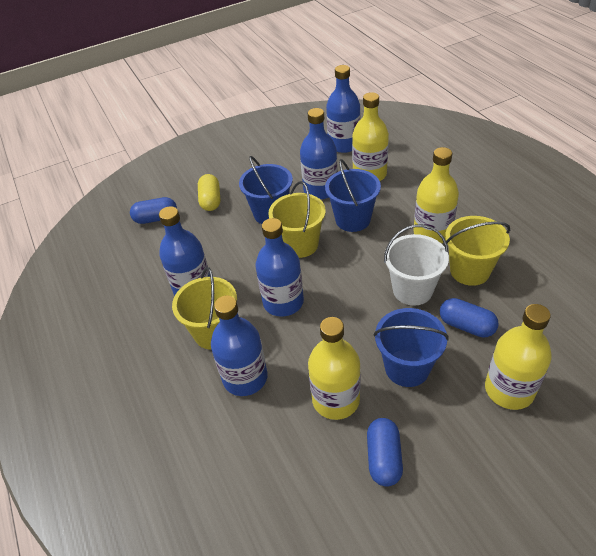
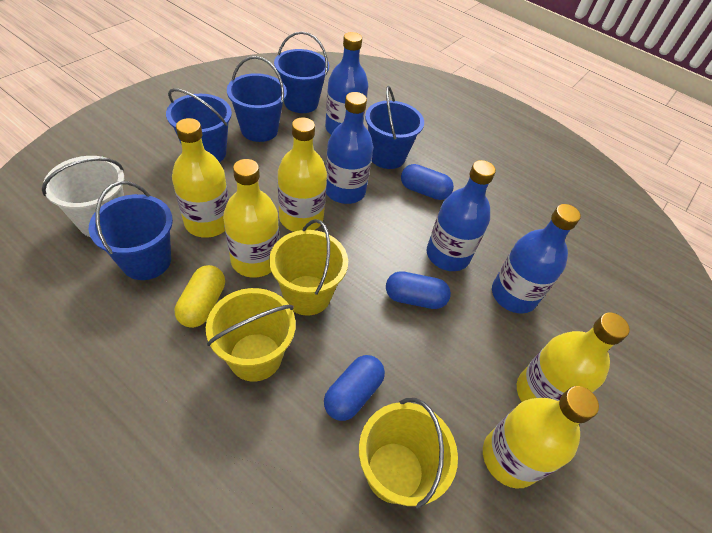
blue bottle: [159,206,210,296] [211,295,268,396] [255,218,304,317] [300,108,338,199] [326,65,360,153] = 5 -> [325,32,368,134] [326,92,373,204] [427,160,496,271] [492,204,581,314] = 4
blue bucket: [239,156,293,224] [325,159,381,232] [374,308,449,387] = 3 -> [89,181,173,280] [166,88,232,162] [227,56,287,142] [274,31,329,113] [365,86,424,169] = 5
yellow bottle: [308,317,361,420] [352,92,389,181] [413,147,459,243] [485,304,552,410] = 4 -> [172,118,229,238] [223,159,279,278] [278,117,327,232] [483,386,599,489] [517,312,630,402] = 5

